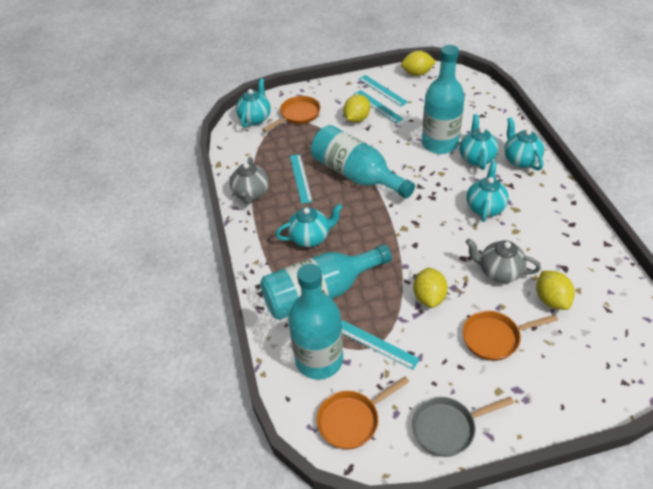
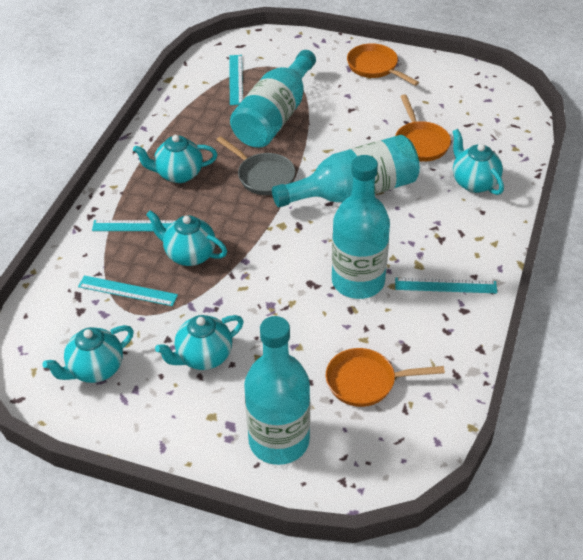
grey teapot: [230,157,269,204] [466,239,541,283] = 2 -> none = 0
yellow lemon: [343,94,370,123] [401,51,436,76] [413,268,448,308] [537,271,575,310] = 4 -> none = 0

